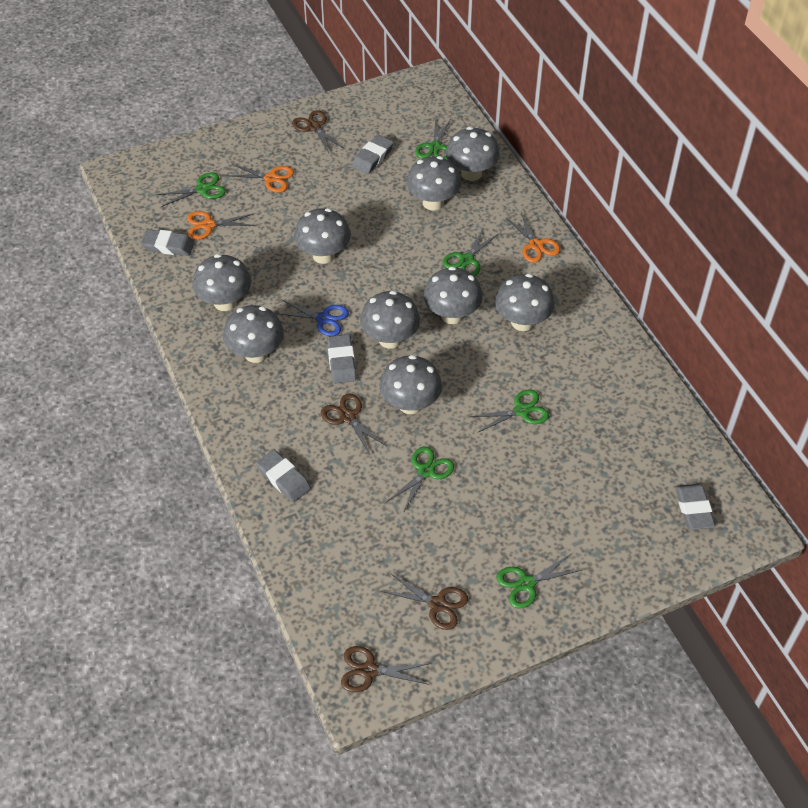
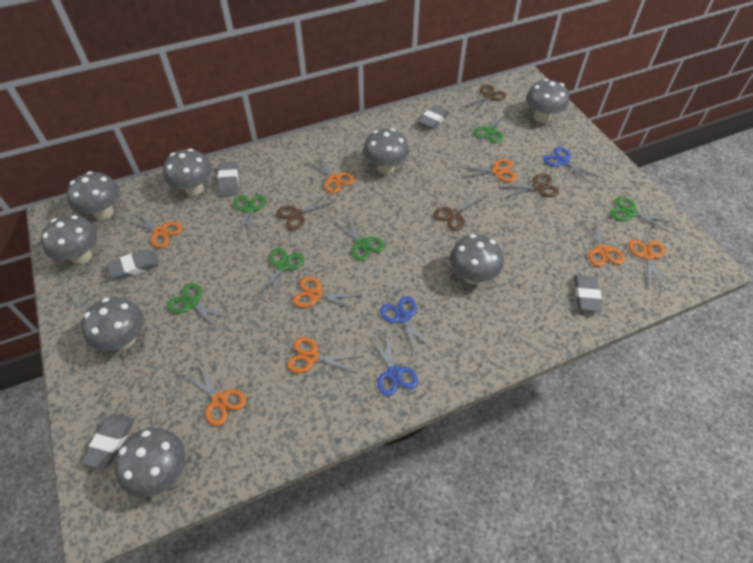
blue scissors: [275,299,349,336] = 1 -> [370,332,418,396] [380,296,433,355] [543,147,599,184] = 3
grey mushroom: [193,254,251,311] [223,305,284,363] [294,208,351,264] [360,291,420,349] [380,355,442,414] [406,156,461,211] [424,266,483,324] [446,127,500,181] [495,274,555,331] = 9 -> [41,215,98,264] [67,171,120,220] [81,297,143,351] [114,428,186,498] [163,148,212,196] [363,128,409,174] [450,234,504,285] [526,79,569,123] = 8
orange scissors: [187,211,256,239] [226,163,294,193] [506,212,560,263] = 3 -> [125,211,183,248] [184,363,246,426] [287,337,359,373] [293,277,362,310] [307,156,355,194] [460,159,517,182] [581,218,624,266] [628,239,666,291] = 8

